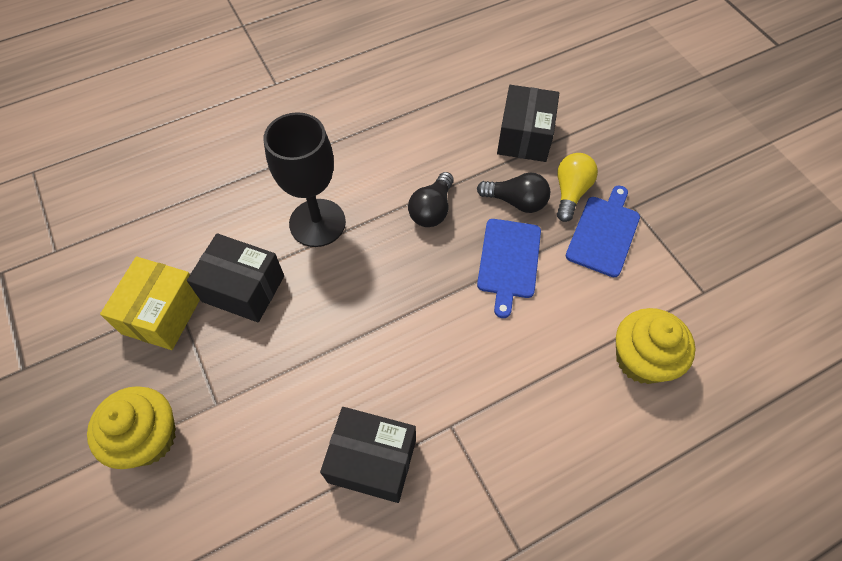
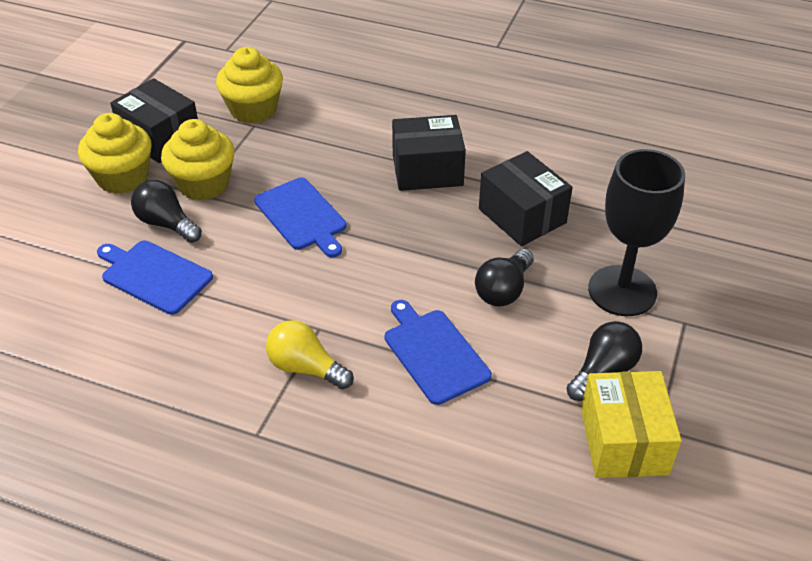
black light bulb: [408,172,454,227] [477,172,550,213] = 2 -> [131,180,202,243] [475,249,534,307] [566,321,642,401] = 3
blue cutting board: [477,219,541,318] [566,186,640,277] = 2 -> [97,241,213,315] [254,177,346,257] [385,300,492,405] = 3
yellow cupcake: [87,386,176,469] [616,308,695,384] = 2 -> [78,113,151,194] [161,119,234,201] [216,47,283,124] = 3

